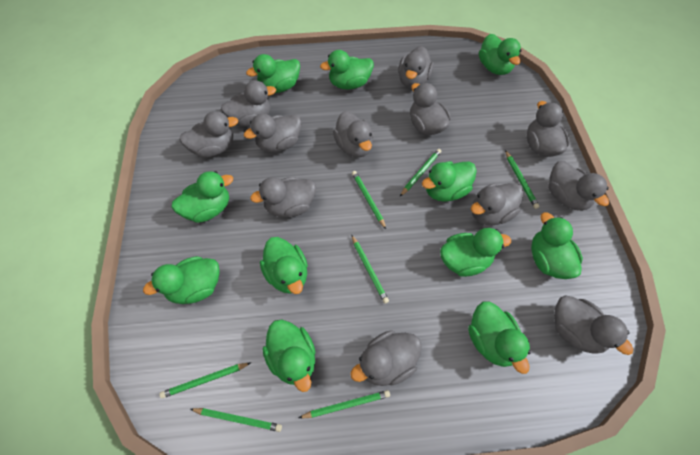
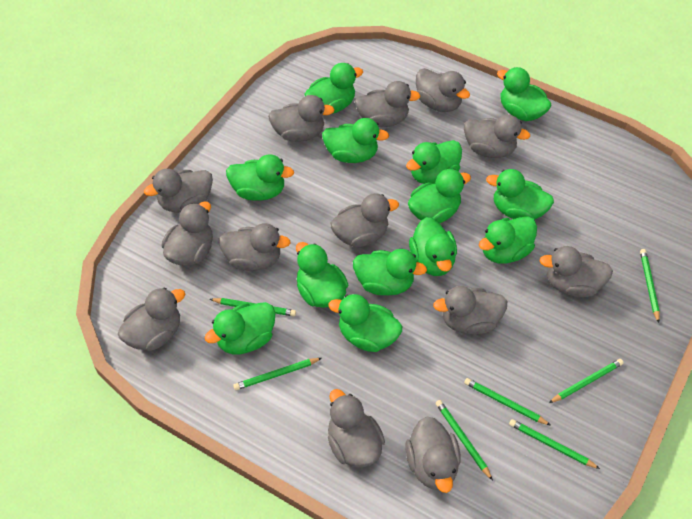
green duck: [143,256,220,304] [171,171,233,223] [246,54,300,93] [260,237,308,294] [262,320,316,392] [320,50,374,90] [422,161,477,202] [440,228,511,277] [468,301,531,374] [479,34,521,75] [531,212,583,279] = 11 -> [204,302,275,354] [226,154,294,201] [296,242,348,308] [304,63,363,114] [322,118,389,163] [328,294,402,352] [353,249,427,295] [406,140,462,184] [408,169,471,223] [409,217,457,276] [479,216,537,264] [486,169,554,220] [497,67,552,121] = 13
grey duck: [179,111,238,158] [221,80,276,127] [244,114,302,152] [250,177,316,217] [333,111,373,158] [350,330,422,386] [398,46,434,89] [410,83,451,135] [471,183,523,226] [527,101,570,157] [548,161,609,211] [554,296,633,355] = 12 -> [118,287,185,351] [144,169,213,213] [162,201,213,266] [219,223,291,271] [268,95,335,142] [328,389,385,467] [330,193,399,247] [355,81,420,127] [405,416,461,493] [416,68,470,112] [433,286,507,334] [464,115,530,158] [539,246,613,297] = 13

